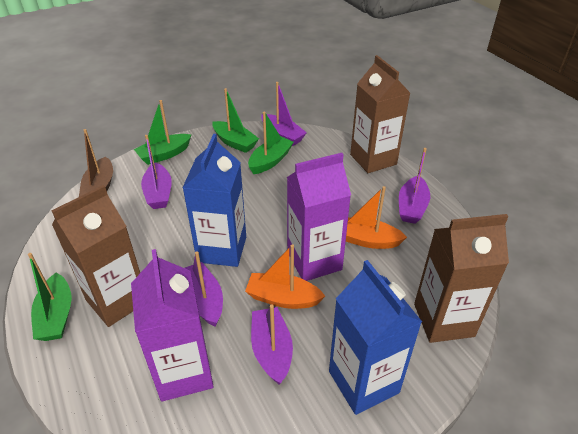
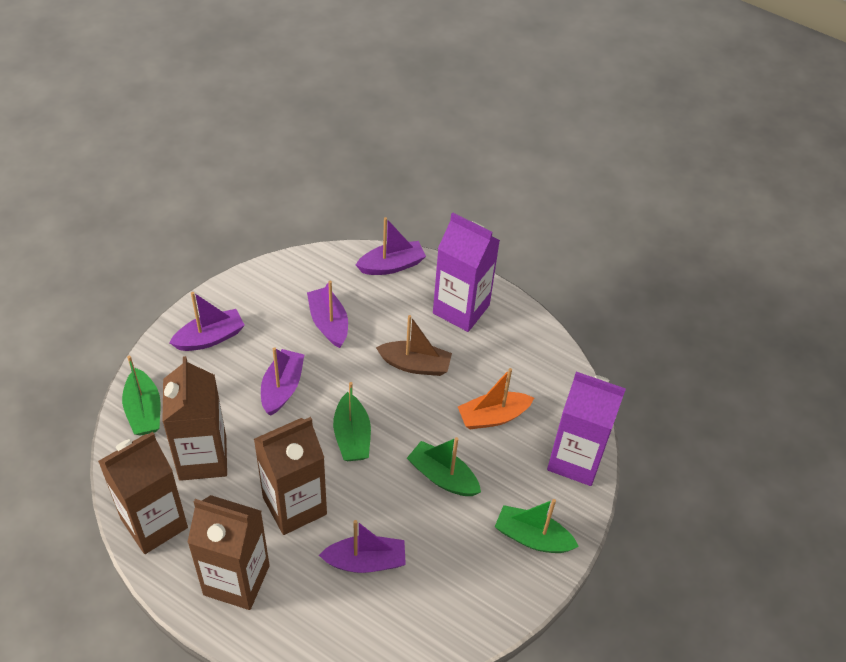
blue carton: [182,134,246,267] [329,260,422,415] = 2 -> none = 0
brown carton: [51,185,140,327] [350,55,410,173] [414,214,509,343] = 3 -> [98,432,188,554] [162,356,227,481] [187,495,270,610] [254,417,327,535] = 4
orange boat: [245,244,325,309] [346,186,407,249] = 2 -> [458,368,534,429] = 1

